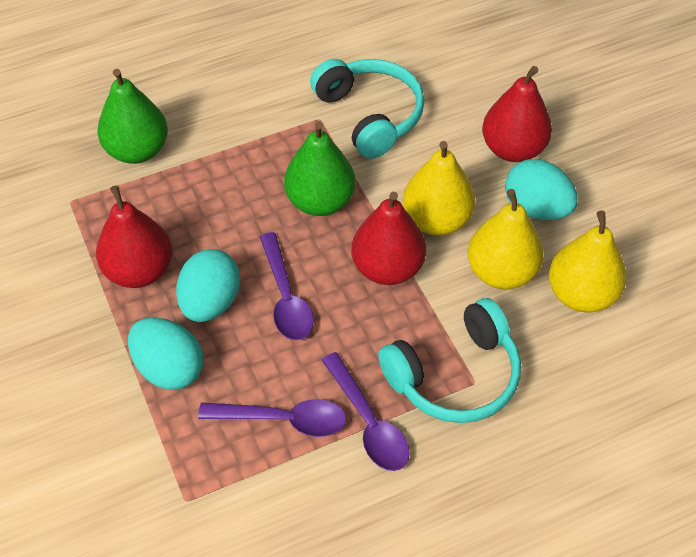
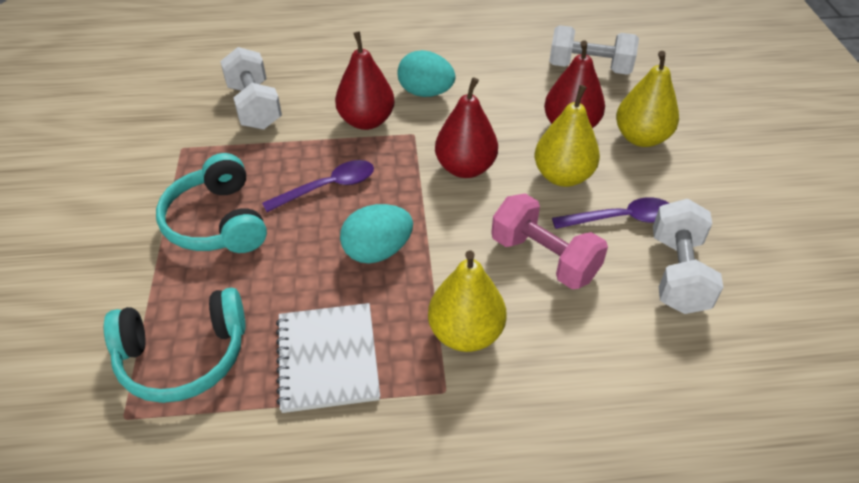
green pear: [97,69,168,164] [284,122,355,216] = 2 -> none = 0
pink dumbbell: none = 0 -> [491,193,608,289] = 1
purple spoon: [198,399,346,437] [260,232,314,340] [322,352,410,471] = 3 -> [262,160,374,212] [552,197,669,229] = 2
turquoise egg: [128,317,203,390] [176,249,240,322] [505,159,578,220] = 3 -> [340,204,413,264] [398,50,456,97] = 2
white dumbbell: none = 0 -> [220,47,282,130] [549,25,639,75] [653,199,724,314] = 3
white notebook: none = 0 -> [276,303,380,413] = 1

